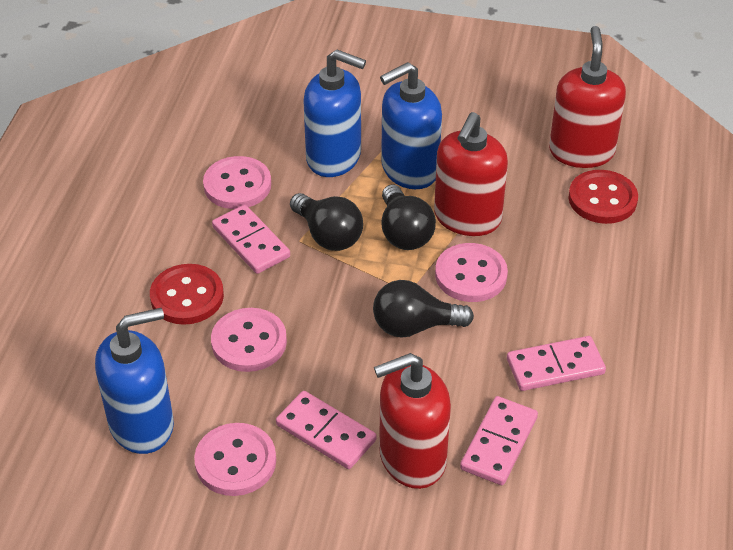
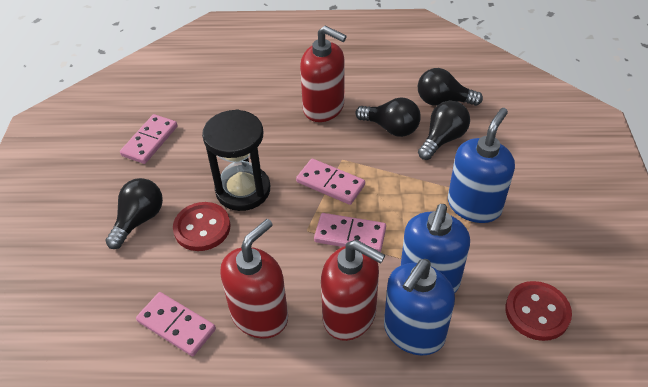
black hourglass: none = 0 -> [202,109,270,211] = 1
black light bulb: [290,193,363,251] [373,280,474,338] [381,185,436,250] = 3 -> [105,178,163,249] [355,97,421,137] [418,68,483,106] [418,101,470,160] = 4
pink button: [194,423,276,496] [203,156,271,209] [211,308,287,372] [435,243,508,302] = 4 -> none = 0

